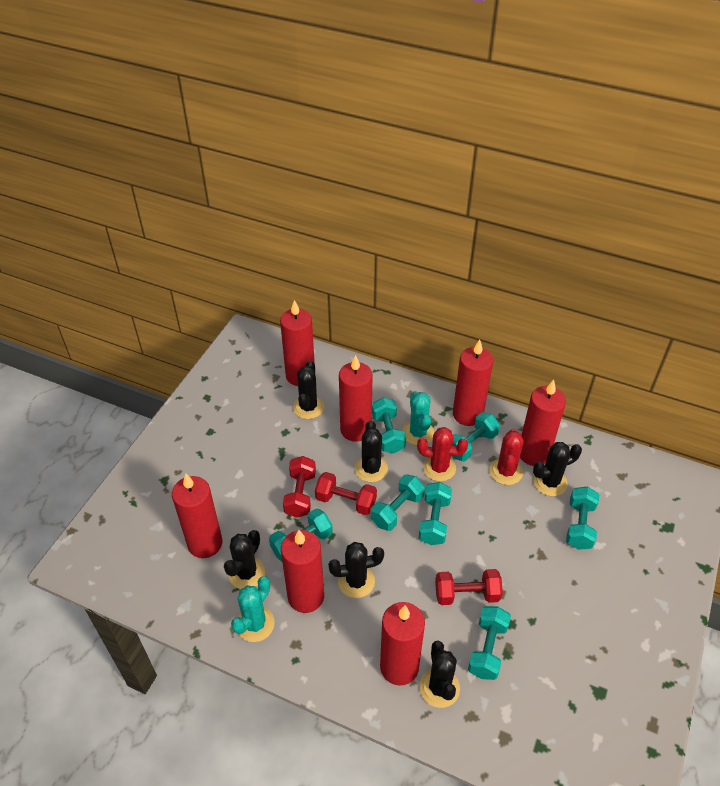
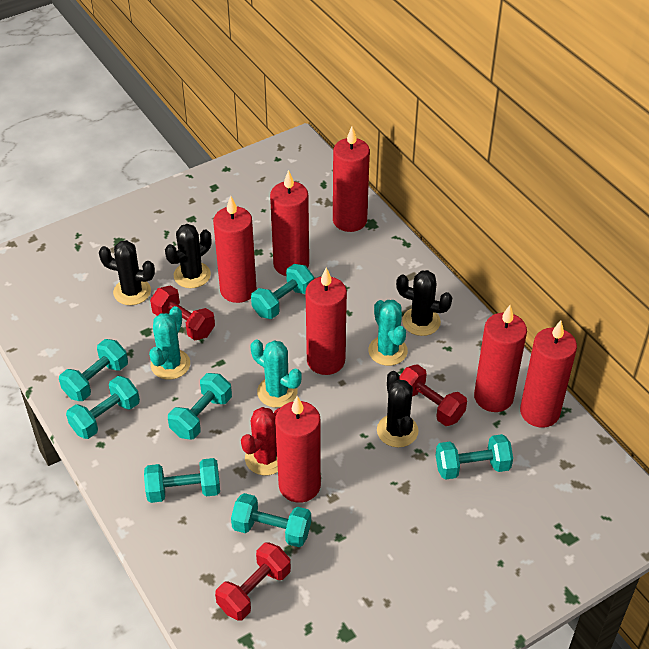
black cactus: [224,530,265,589] [293,360,324,419] [329,542,384,598] [355,420,388,482] [419,641,460,708] [533,442,582,496] = 6 -> [99,240,155,305] [165,224,211,288] [377,371,419,447] [396,270,452,336] = 4
red cactus: [417,427,468,481] [489,429,524,485] = 2 -> [241,407,280,475] = 1
turquoise cactus: [231,576,275,642] [403,391,434,445] = 2 -> [149,306,190,380] [251,339,301,408] [368,300,408,366] = 3

